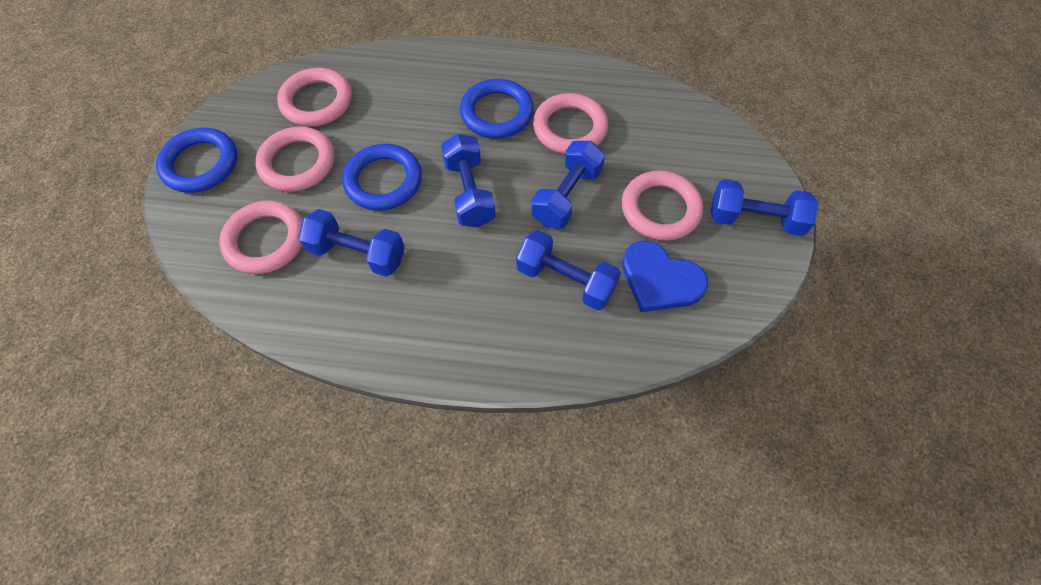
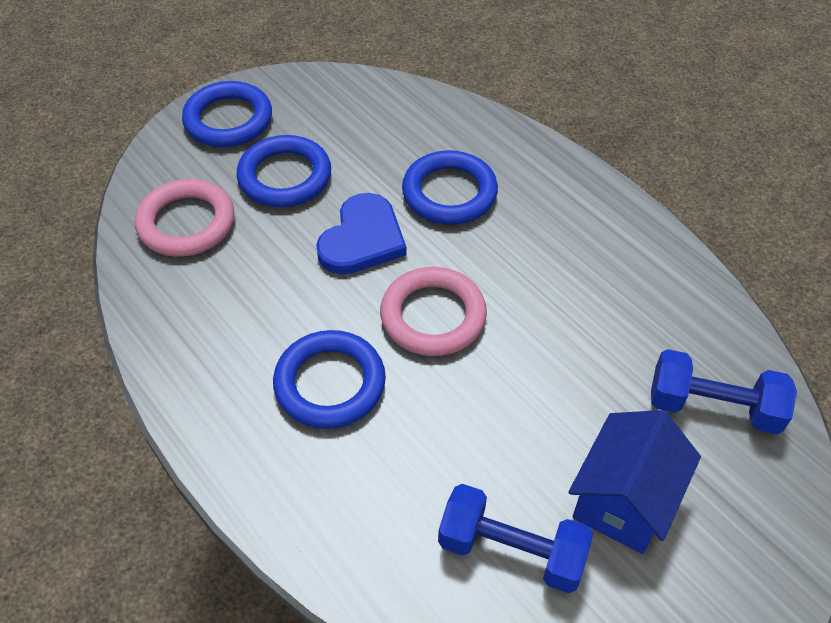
blue dumbbell: [298,209,405,277] [441,134,496,227] [516,230,621,310] [531,141,605,229] [711,179,819,236] = 5 -> [438,484,593,593] [651,349,797,435] = 2
blue house: none = 0 -> [568,410,701,554] = 1
blue ring: [156,128,237,193] [342,144,422,211] [460,79,534,138] = 3 -> [182,81,272,147] [237,135,331,207] [273,330,386,429] [402,150,498,225] = 4
pink ring: [219,201,303,274] [255,127,335,192] [277,68,352,127] [533,93,608,154] [622,171,703,241] = 5 -> [135,179,234,257] [380,267,487,356] = 2

